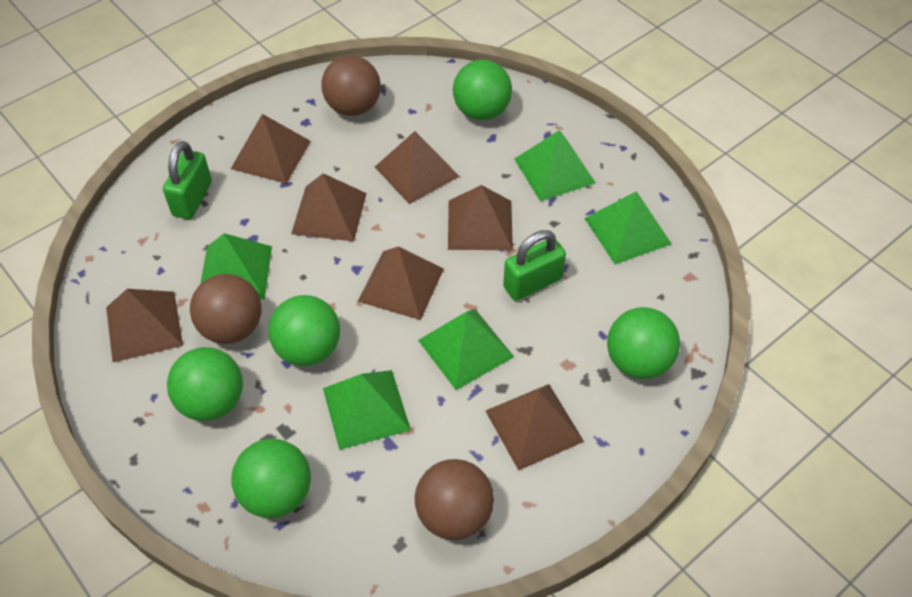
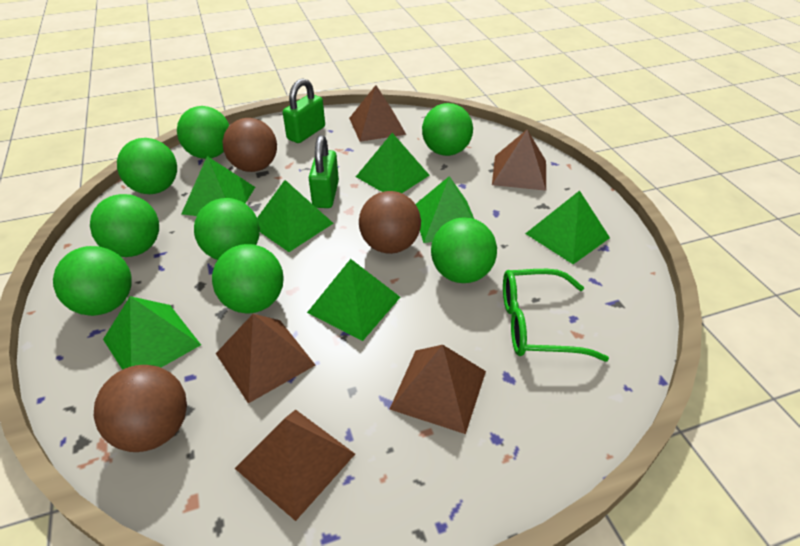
brown pyramid: [106,289,183,362] [231,114,311,184] [291,173,367,241] [358,246,444,320] [375,131,460,204] [448,185,513,250] [486,384,584,471] = 7 -> [216,314,315,403] [235,410,355,521] [349,85,406,142] [390,345,486,434] [492,130,546,191] = 5
green ball: [167,347,243,421] [231,439,311,518] [268,295,340,366] [453,60,512,120] [607,307,680,379] = 5 -> [53,246,131,316] [90,194,159,257] [117,138,177,194] [177,106,229,159] [194,198,260,260] [212,244,284,314] [422,103,473,156] [431,217,497,283] = 8
green glasses: none = 0 -> [503,269,609,361] = 1
green pyramid: [200,233,272,299] [323,370,411,450] [418,309,514,390] [514,130,596,201] [584,191,672,265] = 5 -> [103,296,201,370] [181,156,255,216] [257,180,333,252] [307,259,400,341] [356,133,430,193] [415,176,474,243] [525,190,610,264] = 7

